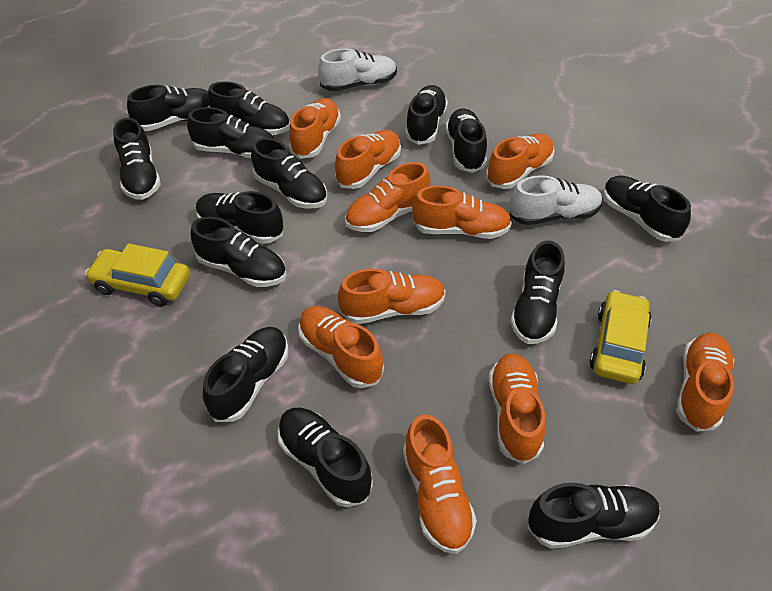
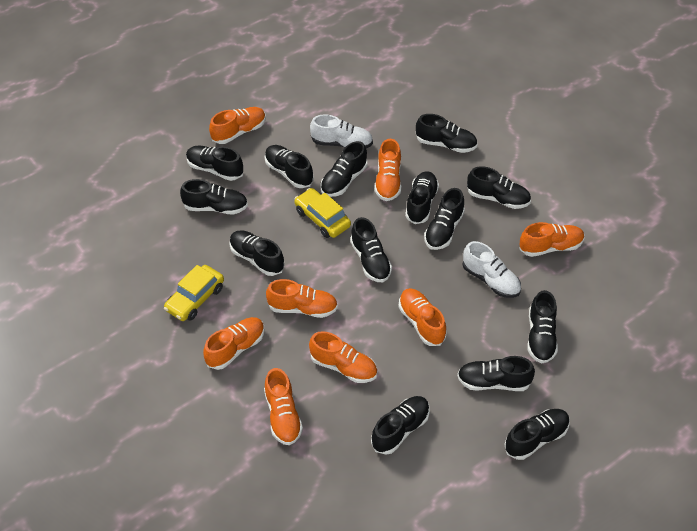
orange shoe: [289,98,341,159] [298,306,384,388] [335,130,401,189] [338,269,446,324] [345,162,430,232] [403,415,477,554] [412,185,512,239] [486,133,554,189] [489,353,546,464] [677,333,734,432] = 10 -> [203,317,265,370] [209,107,266,144] [264,368,303,445] [266,279,338,318] [309,331,377,383] [375,139,401,201] [399,288,446,346] [519,222,585,257] = 8

